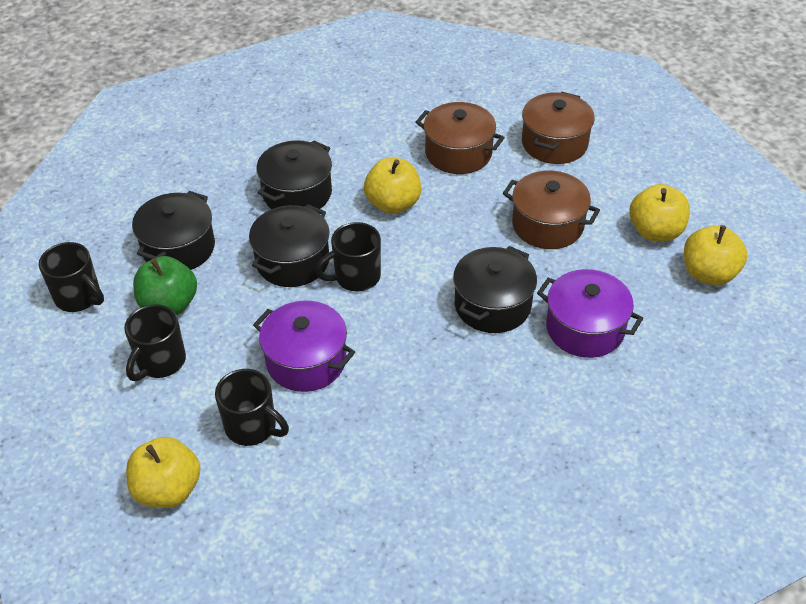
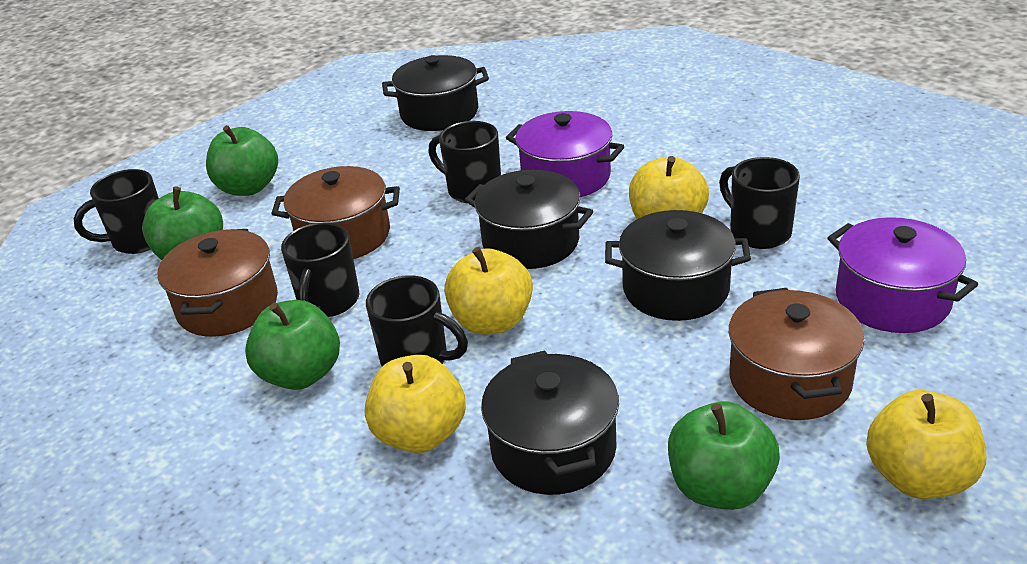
black mug: [39,242,104,312] [124,304,186,381] [215,369,289,446] [315,222,381,292] = 4 -> [73,169,159,254] [281,223,360,317] [366,275,468,367] [428,121,501,203] [719,157,800,249] = 5
green apple: [133,256,197,315] = 1 -> [142,187,223,260] [206,125,278,196] [245,300,340,390] [668,401,780,510] = 4

